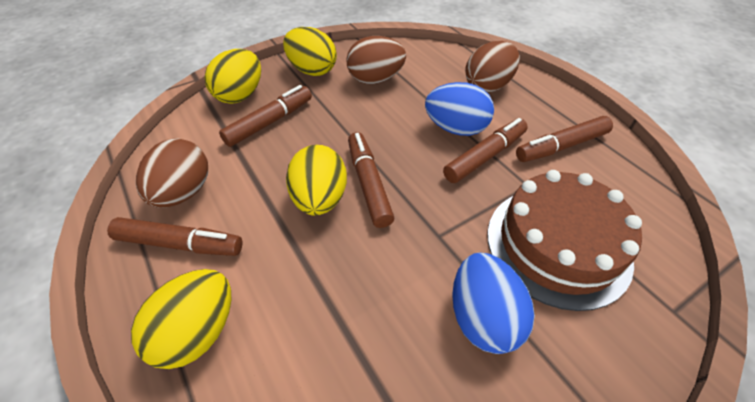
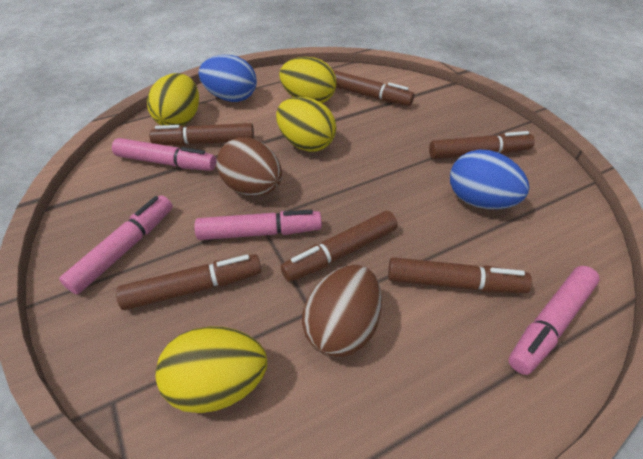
brown cake: [487,170,642,311] = 1 -> none = 0
brown egg: [136,139,208,208] [346,36,406,84] [465,41,520,92] = 3 -> [217,137,282,196] [302,265,382,358] = 2
brown marker: [107,217,242,256] [219,85,312,147] [348,132,394,228] [443,118,528,183] [516,116,613,162] = 5 -> [116,254,261,310] [149,123,254,146] [281,211,397,282] [333,70,414,106] [388,257,532,293] [429,131,535,159] = 6
pink marker: none = 0 -> [59,195,173,295] [112,138,216,171] [194,210,322,240] [508,266,600,375] = 4

